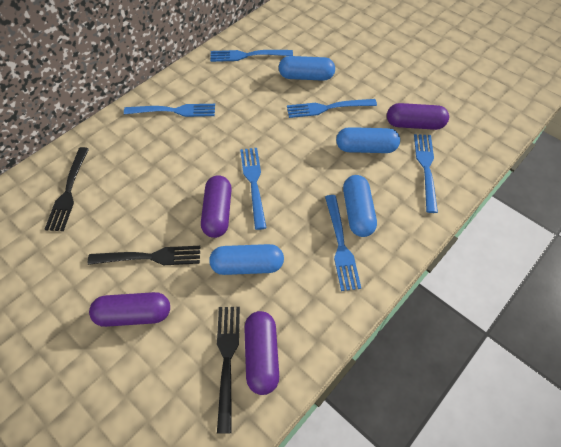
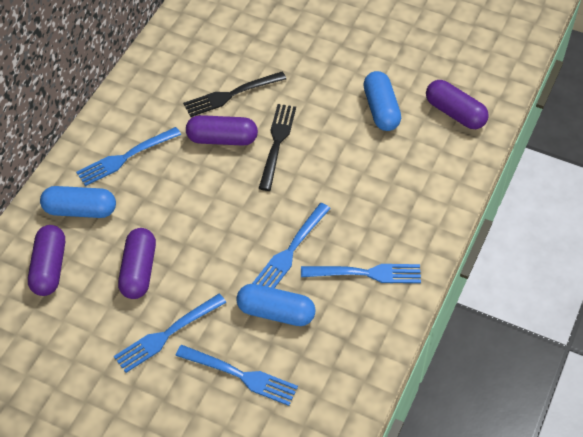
black fork: [45,147,89,231] [88,246,200,265] [217,307,240,434] = 3 -> [183,72,286,117] [259,104,296,191] = 2
blue capsule: [209,244,284,275] [279,56,335,81] [336,127,400,153] [343,175,377,237] = 4 -> [40,186,116,218] [236,284,316,326] [363,71,401,131] = 3
blue fork: [124,104,215,117] [210,50,293,62] [240,148,266,230] [287,99,377,118] [325,195,361,291] [414,134,438,213] = 6 -> [76,127,181,186] [114,294,226,373] [175,345,298,406] [252,203,331,288] [301,264,421,283] = 5

